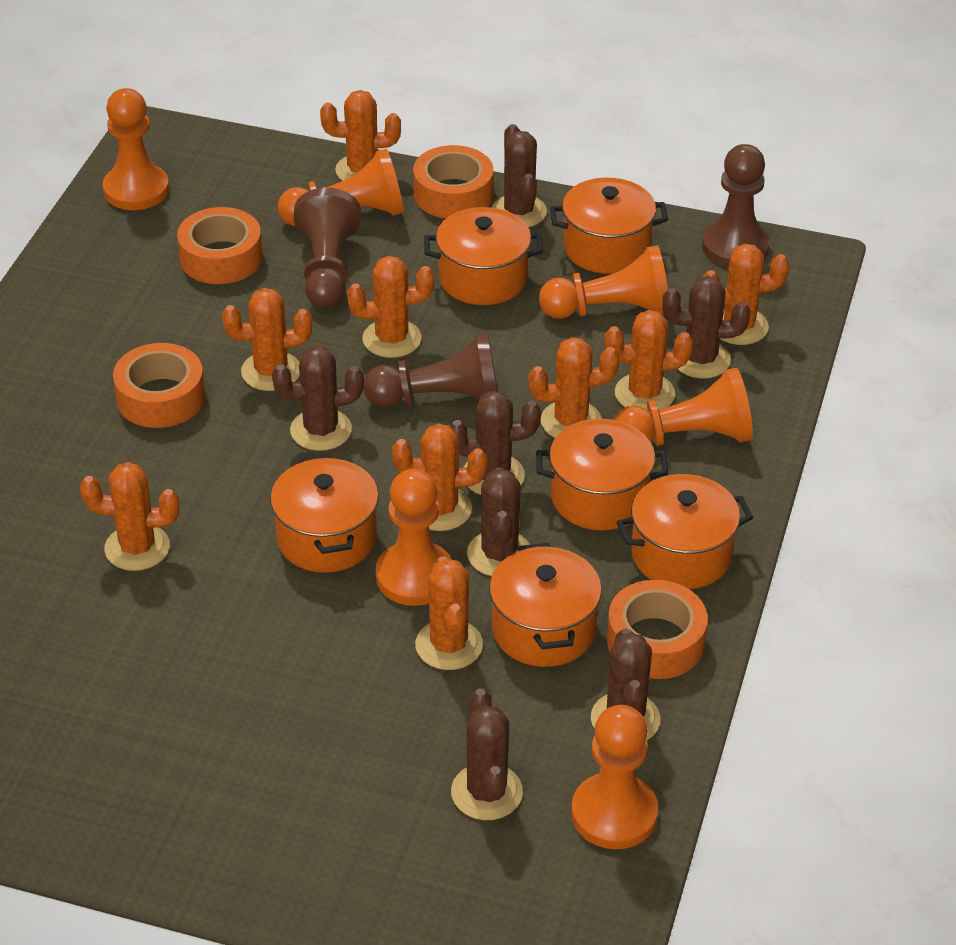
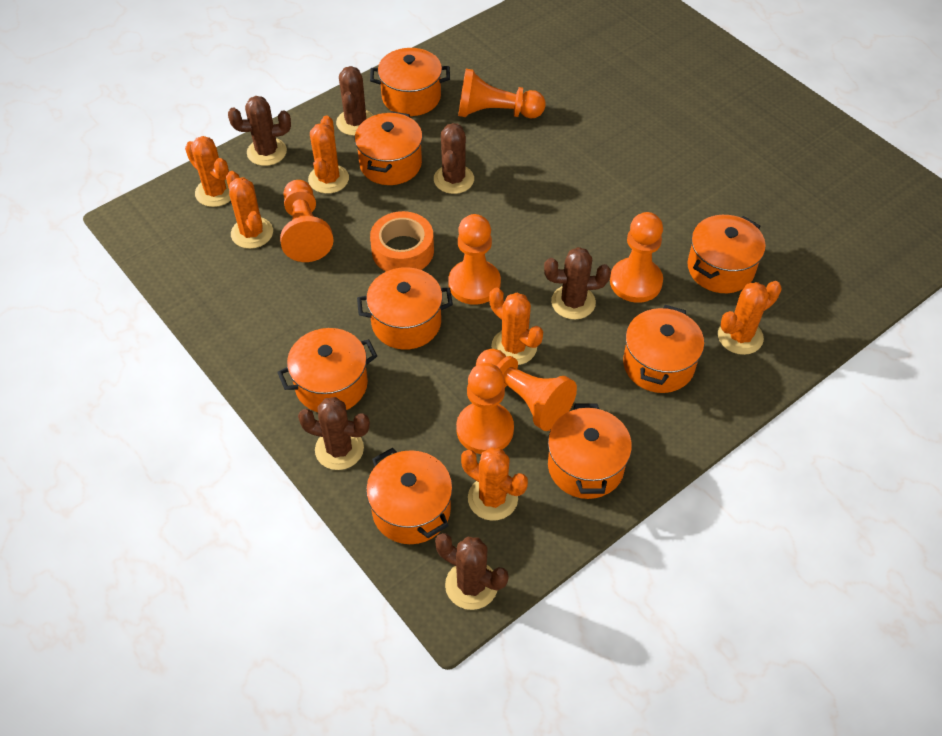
brown cactus: [272,346,364,451] [450,391,541,495] [451,688,523,820] [467,467,530,576] [492,124,547,227] [591,628,660,740] [662,276,750,379] = 7 -> [228,96,291,166] [298,397,370,470] [336,66,374,136] [434,123,474,194] [435,533,509,610] [544,247,611,320] = 6
brown pawn: [294,188,361,308] [363,332,498,408] [702,144,770,267] = 3 -> none = 0
orange cactus: [80,462,180,571] [222,288,312,391] [320,90,401,181] [347,256,434,358] [392,424,487,531] [415,556,483,670] [528,337,619,438] [605,310,693,410] [703,244,789,345] = 9 -> [185,136,231,207] [226,171,273,249] [308,116,349,194] [461,447,528,521] [489,287,543,365] [718,281,782,355] = 6
orange pot: [270,455,379,573] [424,207,543,305] [489,543,602,667] [536,419,668,531] [550,178,668,274] [616,474,753,589] = 6 -> [277,328,377,412] [355,111,423,185] [357,267,453,350] [366,448,453,544] [370,48,450,116] [548,404,632,499] [623,305,704,393] [688,215,766,293] = 8
orange tape: [113,343,205,428] [177,207,263,284] [413,145,494,218] [607,580,708,679] = 4 -> [370,211,434,271] = 1

